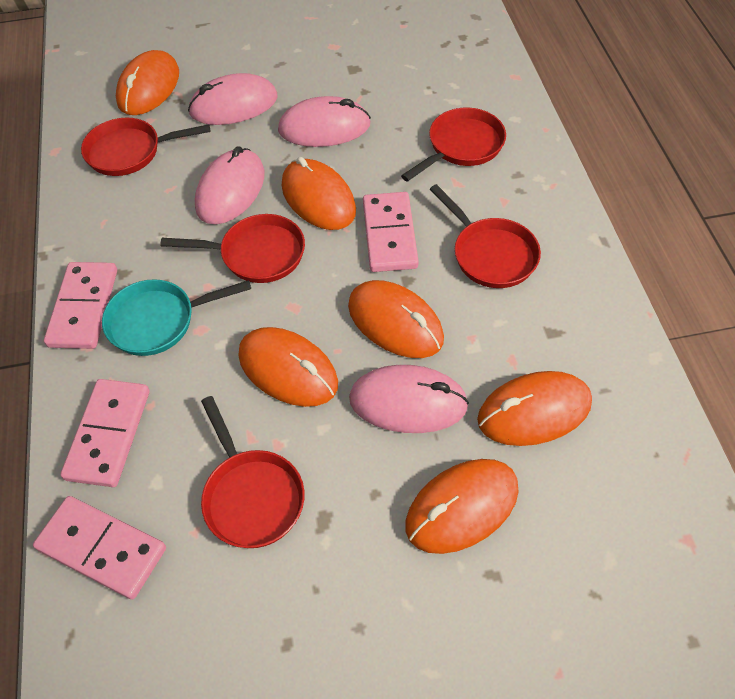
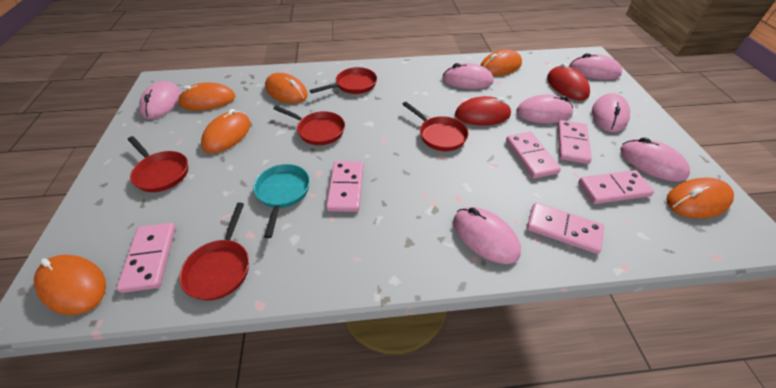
pink domino: [33,496,166,600] [44,262,117,349] [60,379,149,487] [363,192,419,272] = 4 -> [116,223,176,293] [326,161,364,212] [506,132,561,179] [527,203,604,254] [558,120,592,164] [579,170,654,204] = 6
pink mouse: [188,73,278,125] [195,146,265,224] [278,96,371,147] [349,365,469,433] = 4 -> [139,81,181,119] [443,63,494,89] [453,207,521,264] [516,95,573,123] [569,53,622,80] [592,93,630,132] [620,137,690,182] = 7
red mouse: none = 0 -> [455,96,511,125] [547,63,590,100] = 2

